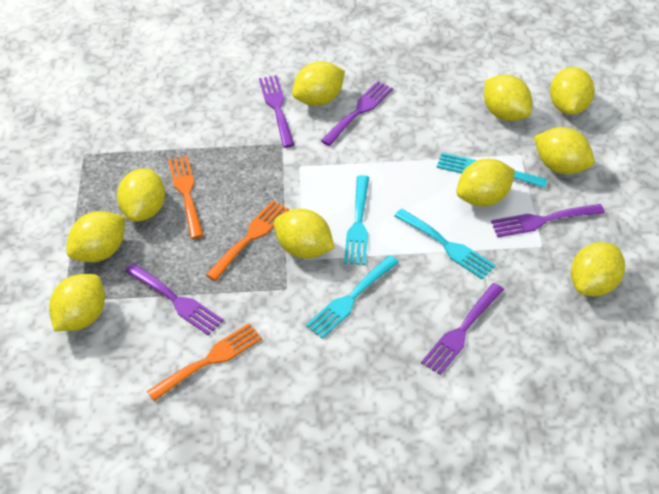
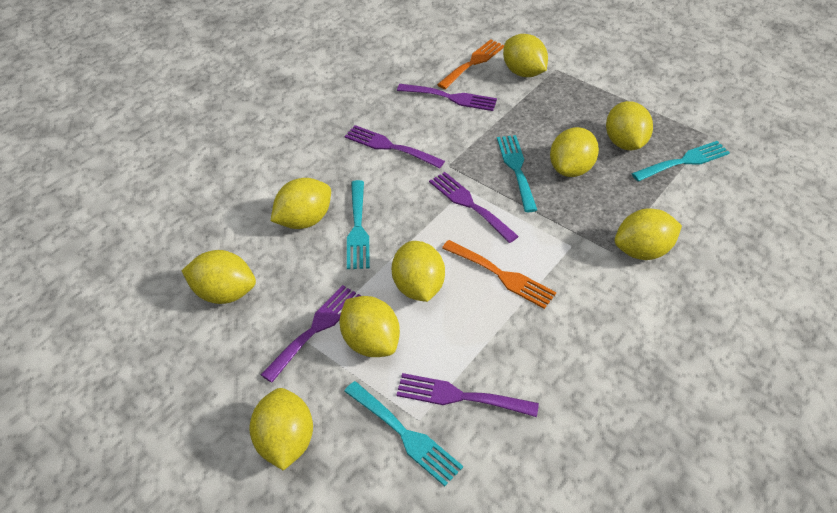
orange fork: [147,323,262,401] [168,156,204,239] [206,200,289,281] = 3 -> [437,39,504,89] [442,240,556,309] = 2
yellow lemon: [49,274,105,331] [66,211,125,262] [117,169,165,221] [274,209,334,259] [292,61,345,106] [456,159,515,206] [484,74,532,121] [534,127,594,174] [550,67,595,115] [571,242,625,296] = 10 -> [182,250,256,304] [249,388,313,471] [271,178,331,229] [339,296,400,357] [392,241,445,302] [503,34,548,77] [550,127,599,177] [606,101,653,150] [615,208,682,260] = 9

